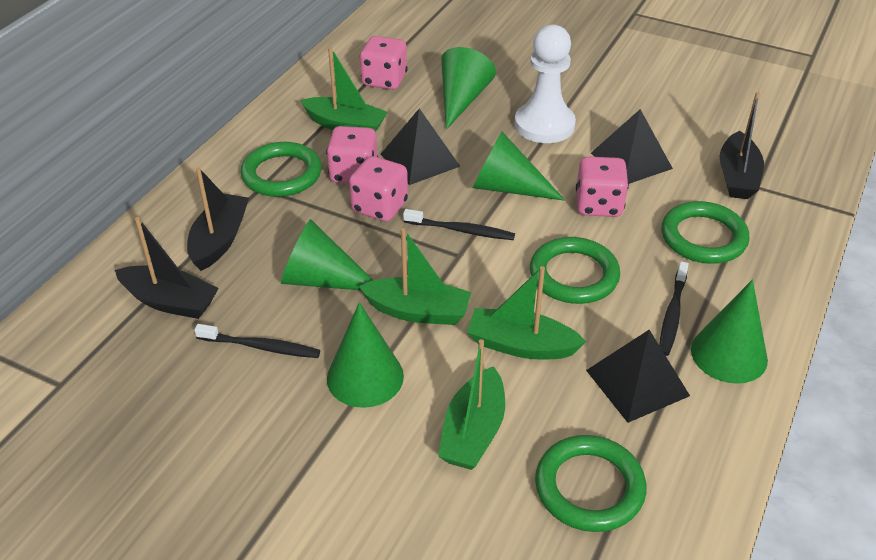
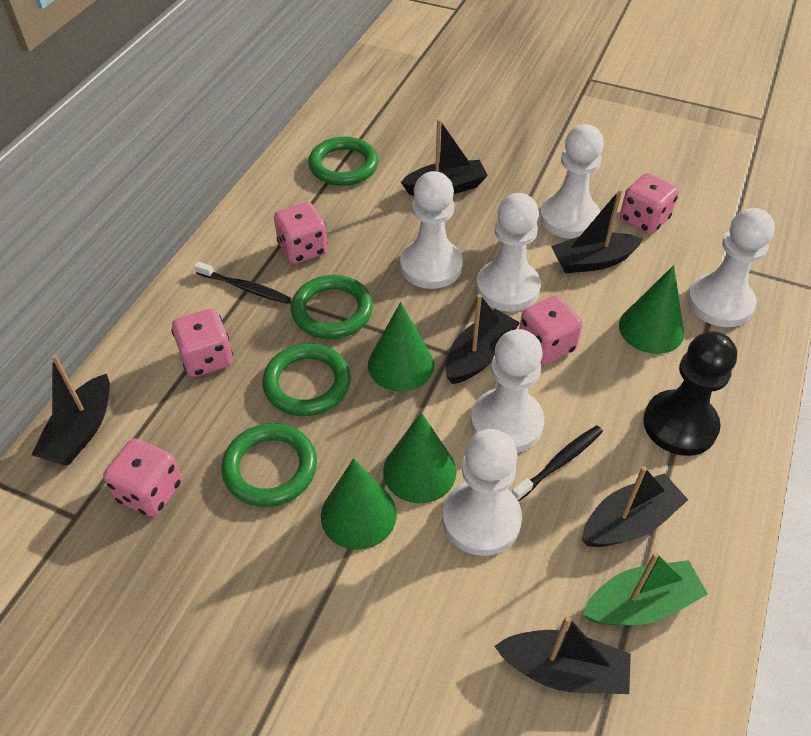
black boat: [115,217,219,319] [187,167,249,271] [719,92,764,199] = 3 -> [31,355,110,466] [401,119,488,196] [445,294,520,384] [494,616,631,694] [551,189,643,273] [582,466,688,547] = 6
black pawn: none = 0 -> [643,331,737,456] = 1
black pyramid: [381,108,460,185] [586,330,690,423] [591,109,673,184] = 3 -> none = 0
black toothbrush: [194,324,320,358] [403,209,515,240] [659,261,689,356] = 3 -> [194,261,291,304] [512,425,603,501] = 2
green boat: [300,47,388,132] [359,228,471,325] [438,339,505,470] [467,266,586,360] = 4 -> [582,552,708,625] = 1
green cone: [281,219,373,290] [327,302,404,408] [441,47,496,130] [472,131,565,201] [691,280,768,384] = 5 -> [321,458,397,550] [368,302,434,392] [383,412,456,503] [619,265,684,354] = 4
pink dice: [326,126,378,184] [349,156,408,222] [360,36,408,90] [576,156,629,217] = 4 -> [103,439,182,517] [171,309,233,377] [274,202,328,264] [519,296,583,365] [620,173,679,234] = 5
white pawn: [515,25,576,143] = 1 -> [400,171,463,289] [442,429,522,556] [471,329,544,453] [476,193,541,311] [540,124,604,239] [687,208,775,327] = 6

